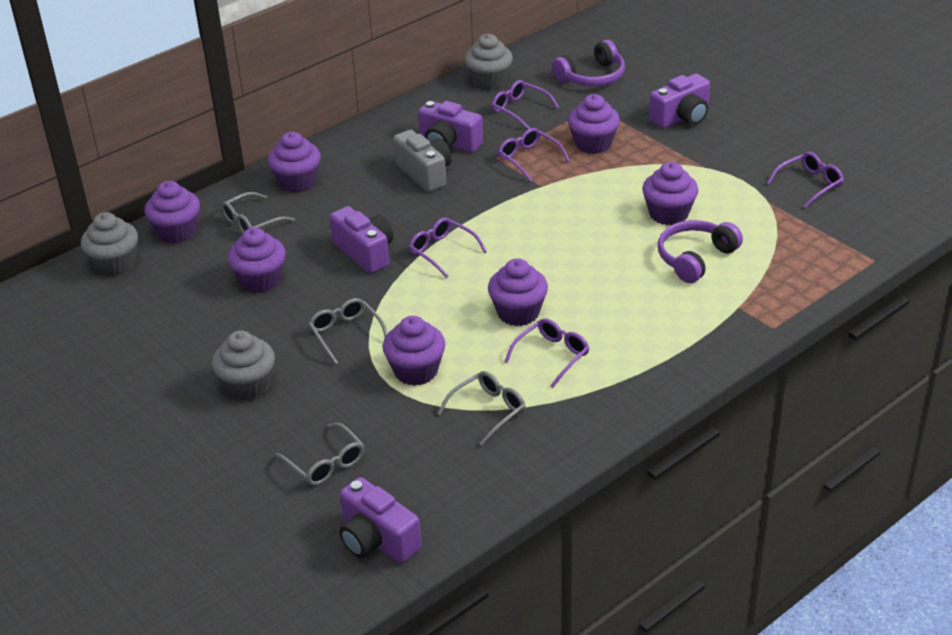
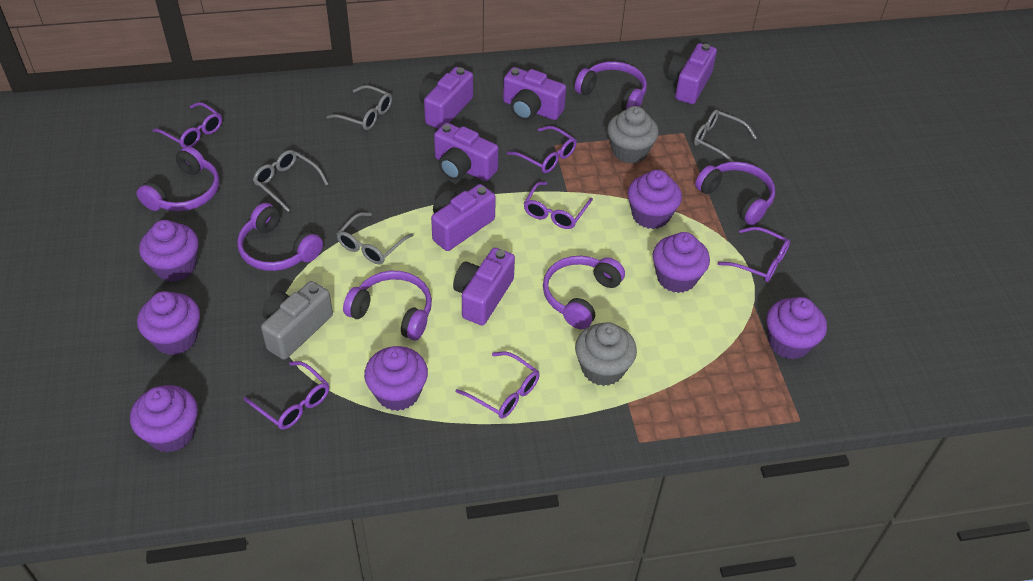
grey cupcake: [81,212,138,277] [212,331,275,401] [464,34,513,90] = 3 -> [575,322,637,386] [607,106,659,164] = 2
purple camera: [330,206,393,274] [339,477,422,563] [418,101,483,153] [649,73,710,128] = 4 -> [419,67,473,129] [431,184,496,251] [434,123,499,181] [453,248,515,325] [503,67,566,120] [667,43,717,104] = 6
purple glasses: [409,217,487,278] [492,80,560,129] [498,128,570,181] [504,318,589,388] [767,152,844,208] = 5 -> [152,102,222,148] [244,361,329,430] [455,351,540,419] [507,126,577,173] [524,182,593,229] [718,227,790,282] = 6
purple headphones: [552,40,625,86] [658,220,743,283] = 2 -> [136,146,219,211] [237,203,323,271] [343,271,432,340] [543,256,625,329] [575,61,647,111] [695,162,775,225] = 6

